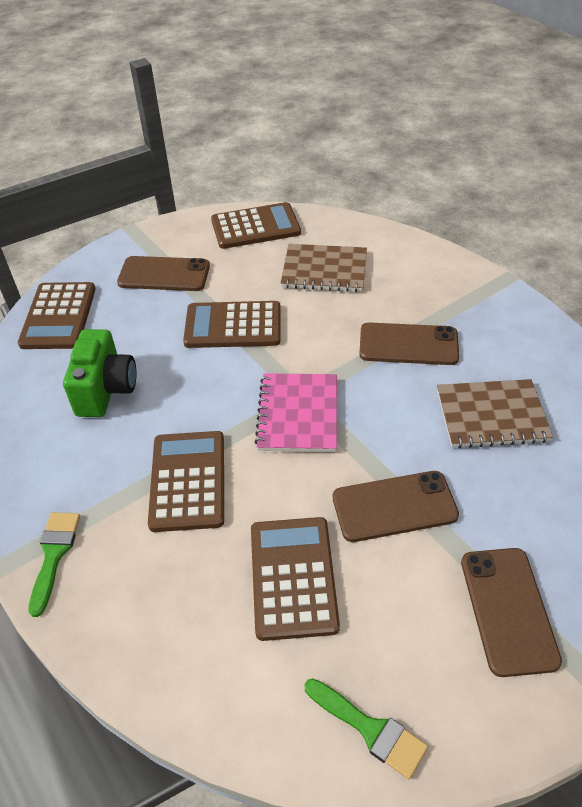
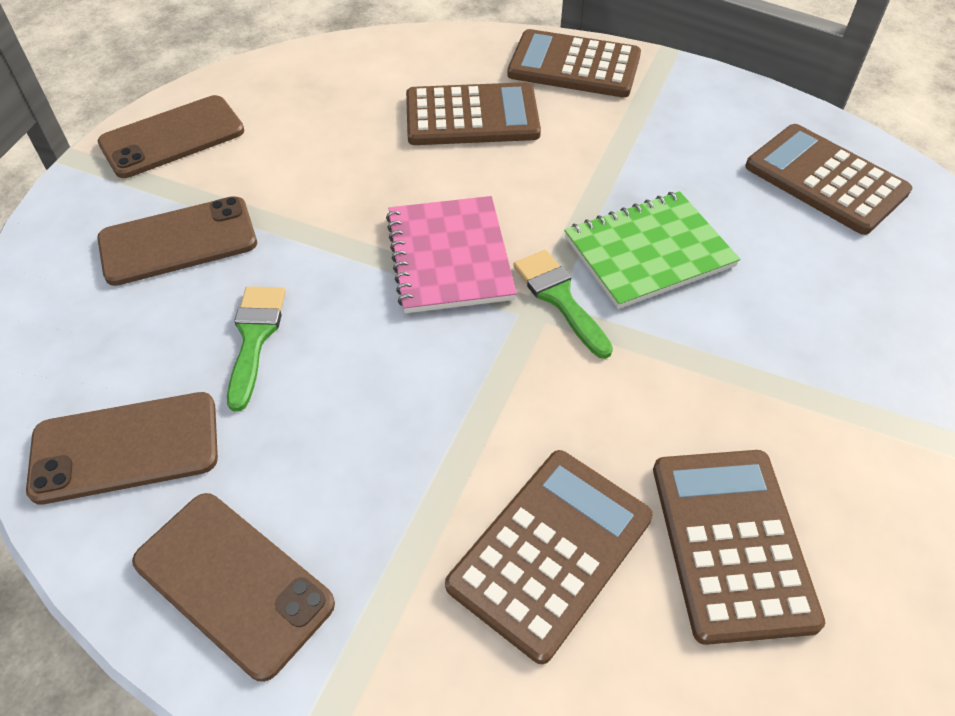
brown notebook: [281,244,367,292] [437,379,553,448] = 2 -> none = 0
green camera: [63,329,136,417] = 1 -> none = 0
green notebook: none = 0 -> [564,191,740,309] = 1

